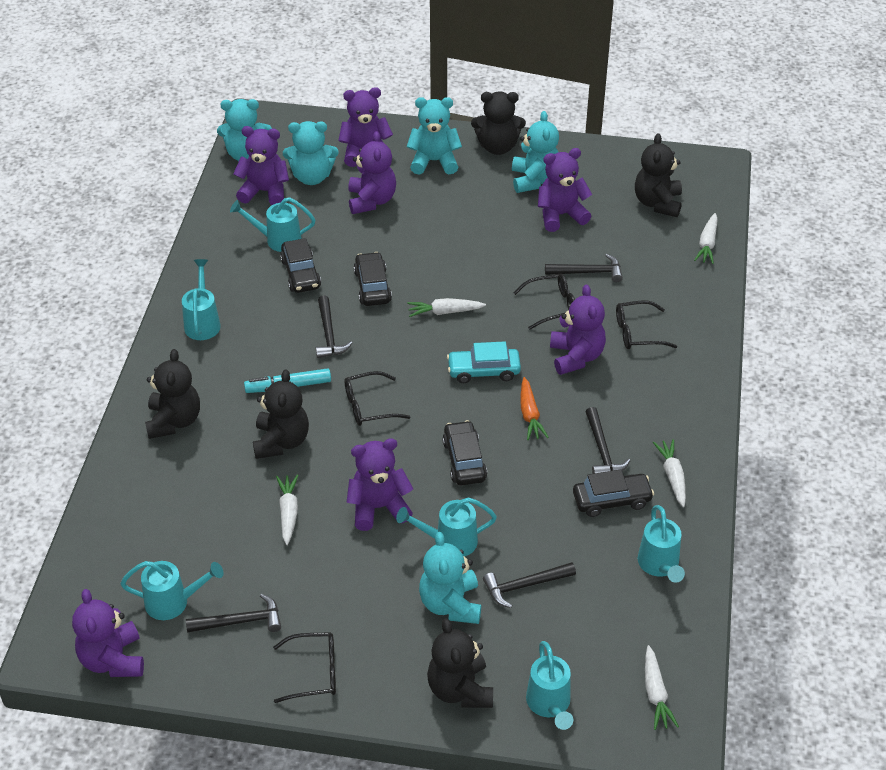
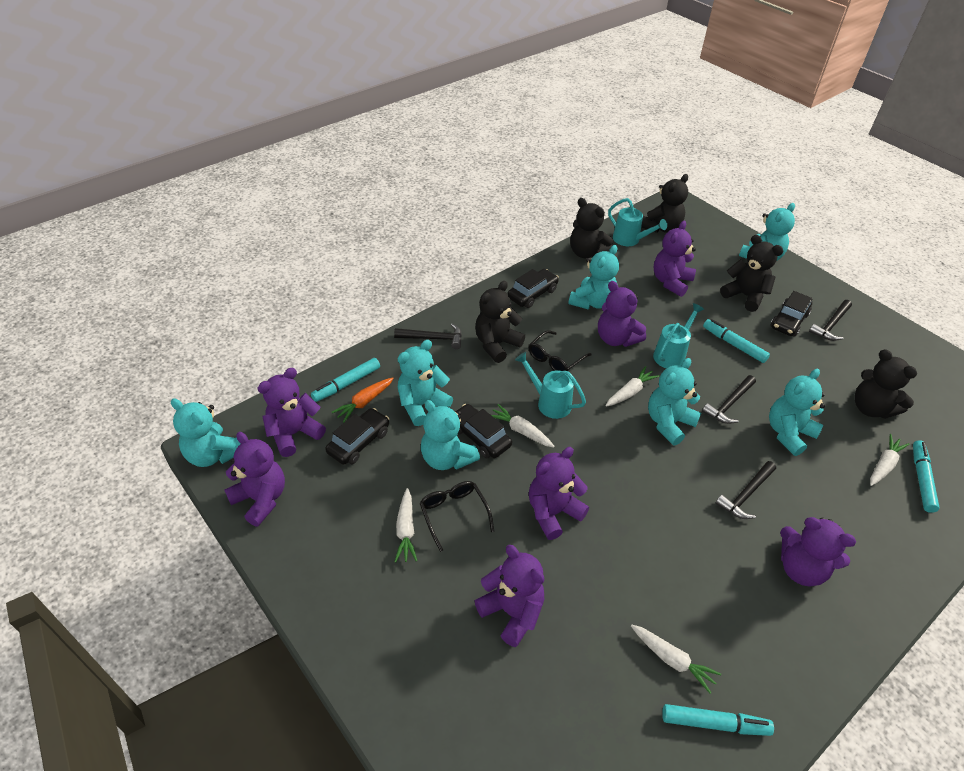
black glasses: [273,632,336,703] [344,371,410,426] [514,273,575,330] [616,301,677,349] = 4 -> [420,481,494,552] [528,330,592,371] = 2
black hammer: [186,594,281,633] [316,295,352,358] [483,562,576,608] [545,254,623,282] [586,407,631,474] = 5 -> [394,323,462,349] [702,375,756,424] [715,461,776,519] [809,300,852,341] = 4
turquoise car: [447,341,521,383] = 1 -> none = 0
turquoise marker: [244,368,331,393] = 1 -> [311,358,380,402] [662,704,774,736] [703,319,770,363] [913,440,940,513] = 4
turquoise teddy bear: [217,99,272,161] [283,121,339,185] [407,97,462,175] [419,532,481,624] [512,111,559,193] = 5 -> [171,398,241,467] [398,340,453,426] [421,400,480,470] [568,245,619,310] [648,358,701,446] [739,203,795,260] [769,369,825,456] = 7
turquoise watering can: [120,561,224,620] [182,259,221,340] [230,197,315,252] [396,498,497,557] [526,641,573,730] [638,505,685,583] = 6 -> [515,352,586,419] [608,198,667,246] [653,303,704,368] = 3

